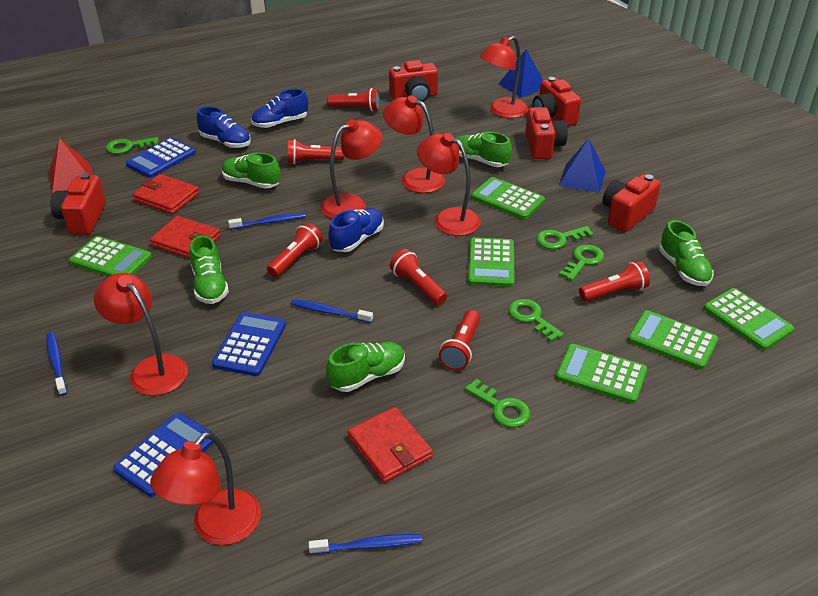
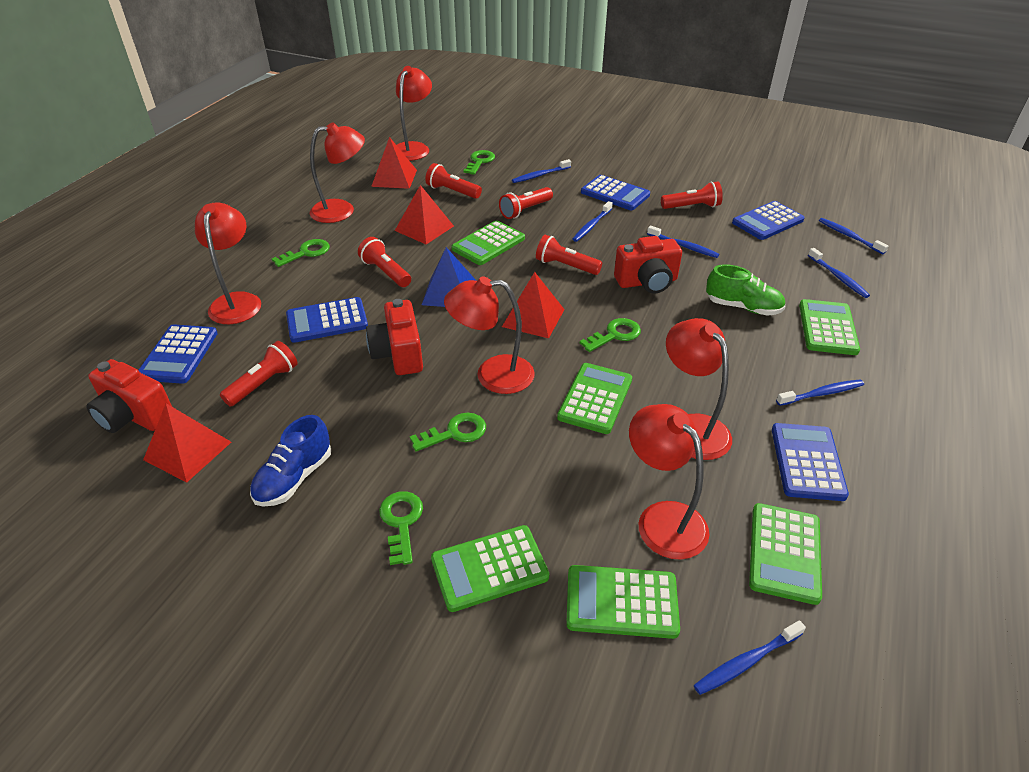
blue calculator: [113,413,215,497] [126,137,196,178] [212,312,286,376] = 3 -> [138,324,218,384] [286,297,368,343] [581,175,650,210] [732,201,805,240] [772,423,849,501] = 5
blue pyramid: [499,49,543,98] [558,138,606,193] = 2 -> [422,247,476,307] = 1
blue shoe: [197,106,251,148] [251,89,308,128] [328,208,384,252] = 3 -> [250,415,331,507] = 1
blue toothbrush: [46,332,67,396] [228,212,306,230] [291,299,373,323] [309,534,422,554] = 4 -> [512,159,571,183] [572,201,613,242] [647,226,720,258] [694,620,806,695] [776,380,864,406] [808,248,870,298] [819,218,888,254] = 7
green shoe: [190,235,229,304] [222,152,281,189] [326,342,405,392] [457,132,512,167] [659,220,714,286] = 5 -> [706,264,785,316] = 1
red camera: [50,173,106,235] [389,60,438,102] [525,107,568,159] [533,77,581,126] [602,174,661,232] = 5 -> [86,359,172,433] [366,299,423,375] [614,236,682,294] = 3
red pyramid: [49,138,93,193] = 1 -> [143,403,231,483] [371,137,417,189] [395,185,454,244] [502,272,565,338] = 4
red wallet: [132,174,199,214] [150,216,221,259] [348,407,433,483] = 3 -> none = 0

